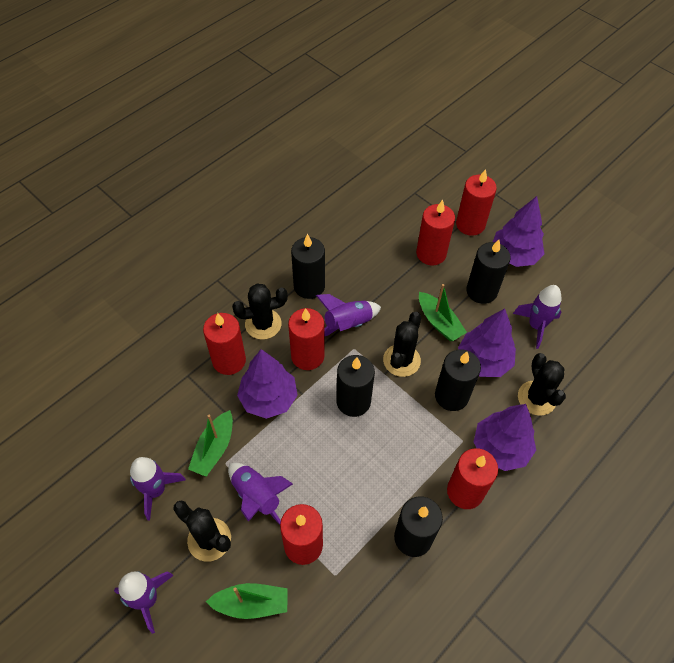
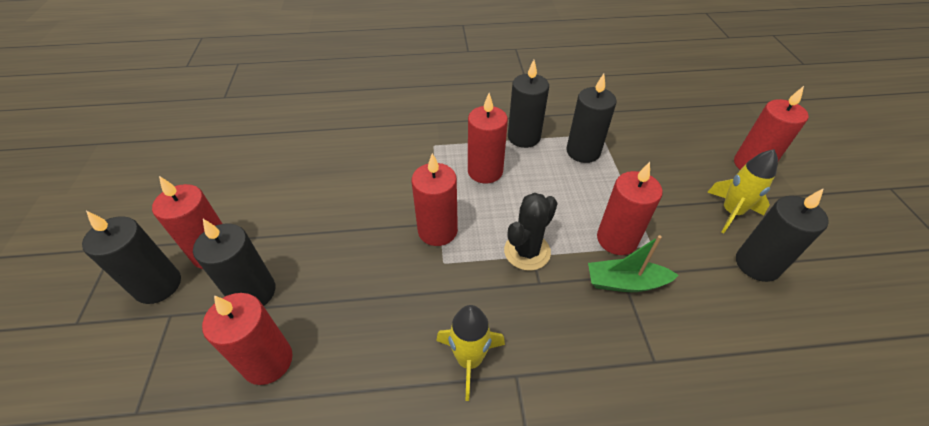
black cactus: [173,500,231,562] [232,283,288,340] [383,312,421,377] [518,353,566,416] = 4 -> [504,193,558,271] = 1
green boat: [188,410,233,477] [206,583,288,619] [419,284,467,341] = 3 -> [588,235,679,292] = 1
purple rocket: [114,571,174,634] [130,457,186,521] [228,463,293,525] [316,294,381,337] [513,285,562,349] = 5 -> none = 0
purple tree: [237,349,298,419] [458,309,516,377] [473,404,536,471] [493,196,544,267] = 4 -> none = 0
yellow rocket: none = 0 -> [436,305,505,401] [707,149,778,233] = 2

